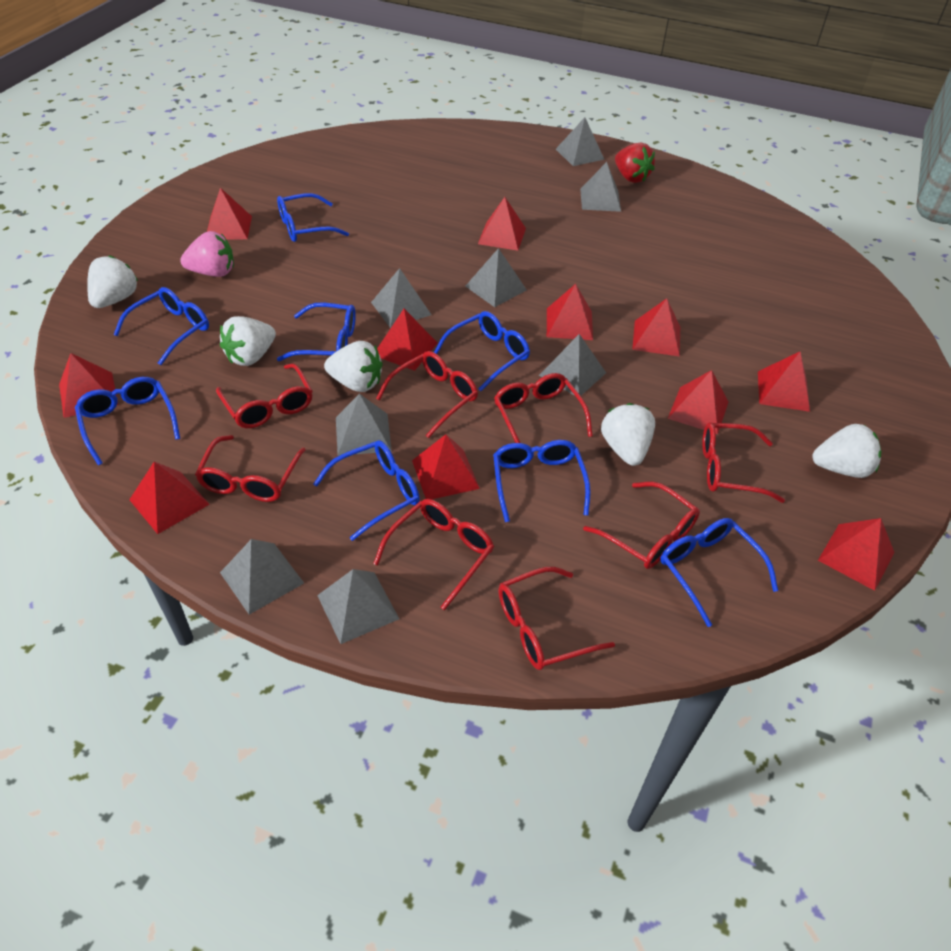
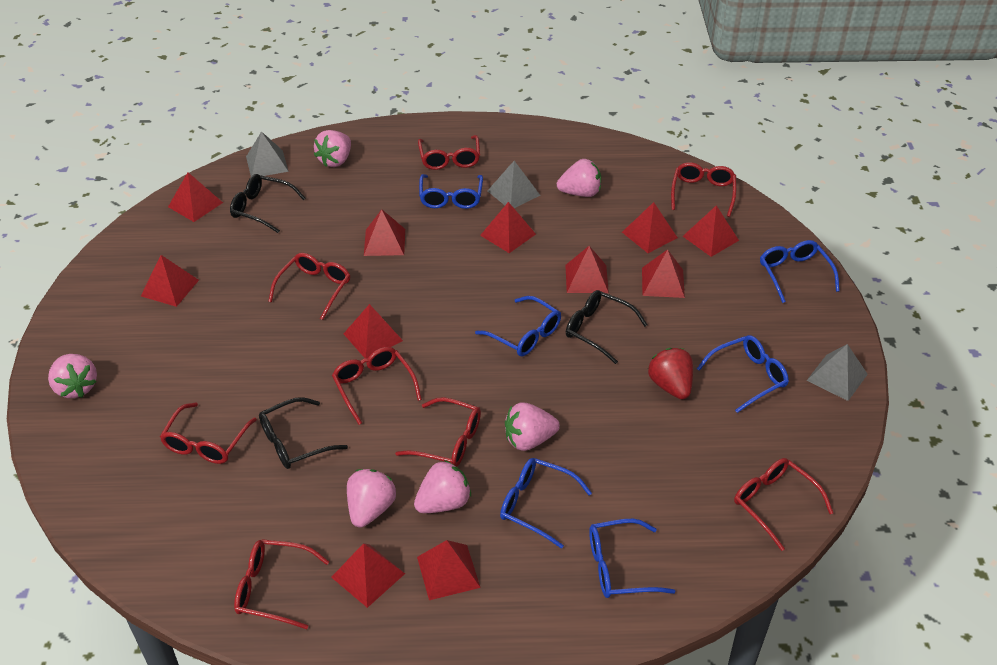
black glasses: none = 0 -> [230,174,305,233] [259,397,348,469] [566,290,648,364] = 3
blue glasses: [75,377,180,465] [113,287,209,365] [277,193,349,242] [277,303,356,361] [313,440,420,541] [434,311,530,391] [493,440,591,522] [660,518,778,627] = 8 -> [419,174,483,209] [475,296,561,356] [500,458,592,549] [589,519,676,598] [697,335,789,413] [760,240,840,303] = 6
grey pyramid: [220,539,304,615] [317,569,399,644] [336,394,392,456] [371,268,431,328] [465,248,526,307] [539,334,606,396] [556,117,605,166] [580,162,621,212] = 8 -> [246,131,289,176] [488,161,540,208] [806,344,868,401] = 3
pink strawberry: [180,231,234,277] = 1 -> [48,354,97,398] [314,130,351,167] [347,469,396,528] [414,460,471,513] [505,403,560,451] [557,159,601,197] = 6
white strawberry: [87,255,138,308] [220,316,276,366] [324,341,383,392] [601,403,655,466] [812,424,881,478] = 5 -> none = 0

